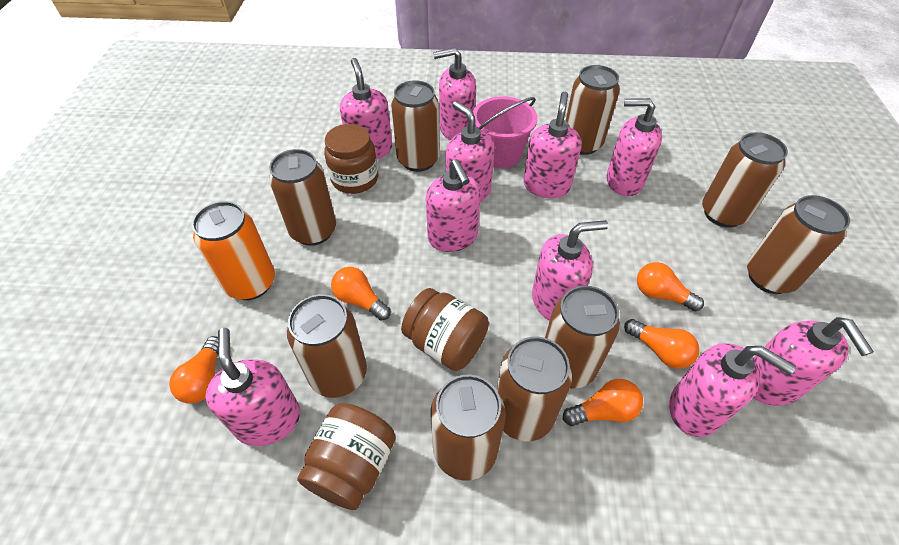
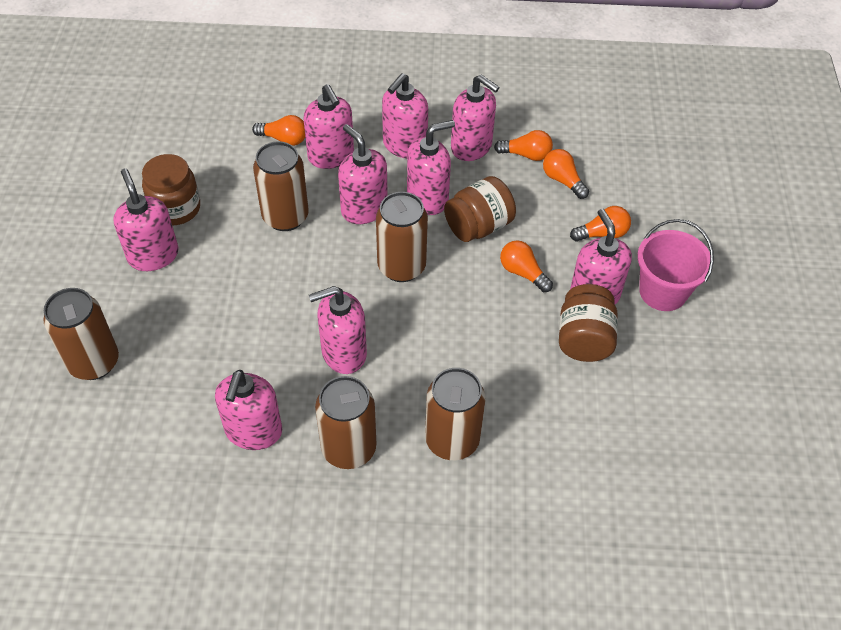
brown can: [269,149,336,246] [287,294,367,398] [391,80,440,172] [431,375,506,481] [497,336,572,441] [545,286,620,389] [566,65,620,155] [702,132,788,228] [747,195,850,294] = 9 -> [43,288,119,380] [253,141,309,231] [315,376,377,469] [376,192,428,282] [425,368,485,460] = 5
orange can: [192,201,275,300] = 1 -> none = 0
pink soap dispenser: [206,328,300,446] [340,58,392,159] [426,159,481,252] [433,47,476,140] [446,101,495,203] [524,92,582,198] [532,220,608,321] [607,98,662,196] [669,343,796,437] [753,317,874,405] = 10 -> [113,168,179,271] [215,370,282,450] [304,84,354,169] [309,286,367,374] [338,124,388,224] [382,73,428,159] [407,120,455,215] [451,74,500,161] [570,209,632,304] = 9

